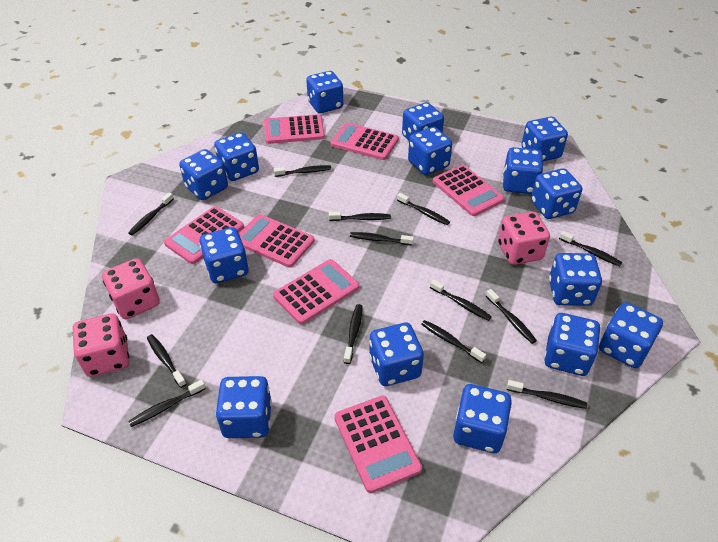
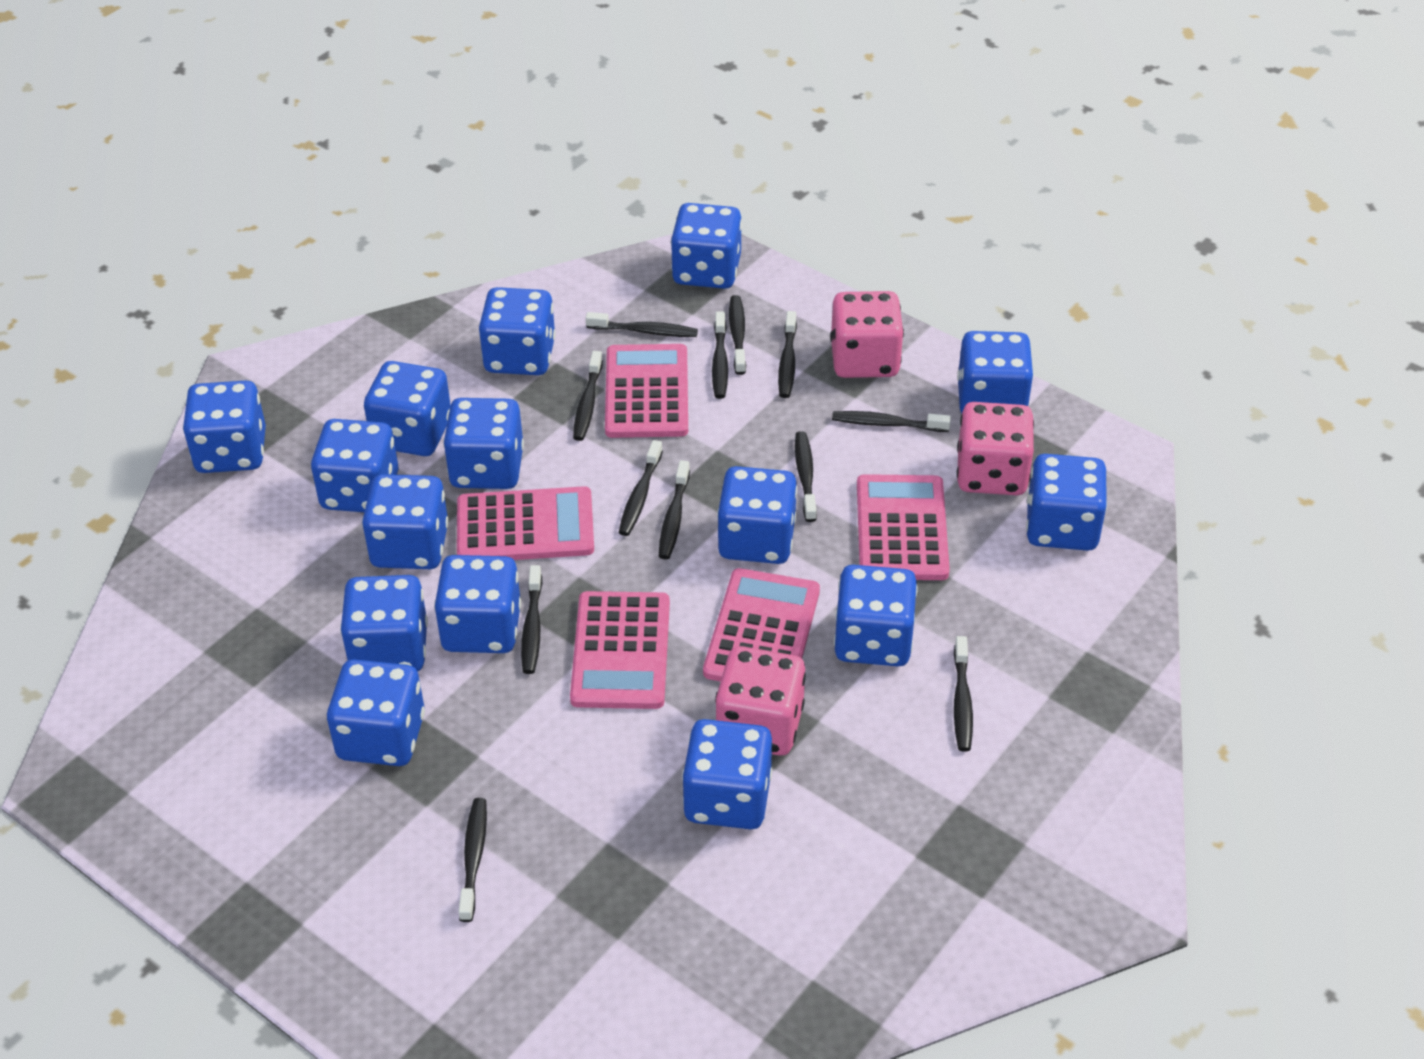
black toothbrush: [128,193,174,235] [128,380,206,427] [147,334,186,388] [273,165,331,177] [329,212,391,221] [344,304,363,364] [350,232,414,246] [397,193,450,225] [421,320,486,363] [430,279,492,321] [486,289,537,344] [507,380,587,409] [559,231,623,266] = 13 -> [458,798,487,922] [521,565,542,674] [573,351,603,441] [586,312,698,337] [619,440,663,536] [659,460,690,559] [712,312,728,399] [729,295,746,375] [778,311,797,398] [795,431,817,522] [832,411,951,432] [954,636,973,752] = 12
pink calculator: [164,206,244,264] [239,214,315,268] [264,114,325,144] [273,259,359,324] [331,123,399,160] [334,395,422,493] [433,165,505,216] = 7 -> [457,486,594,560] [570,591,670,709] [605,344,688,438] [703,568,820,682] [857,474,950,580] = 5

